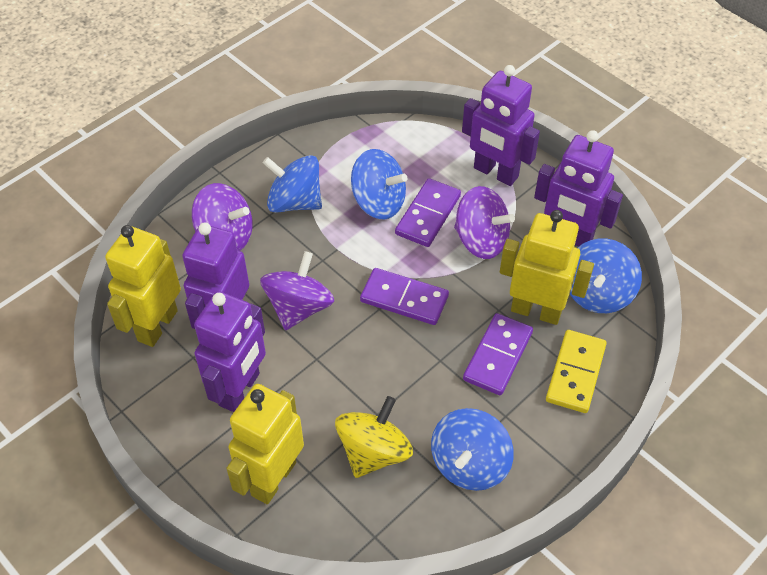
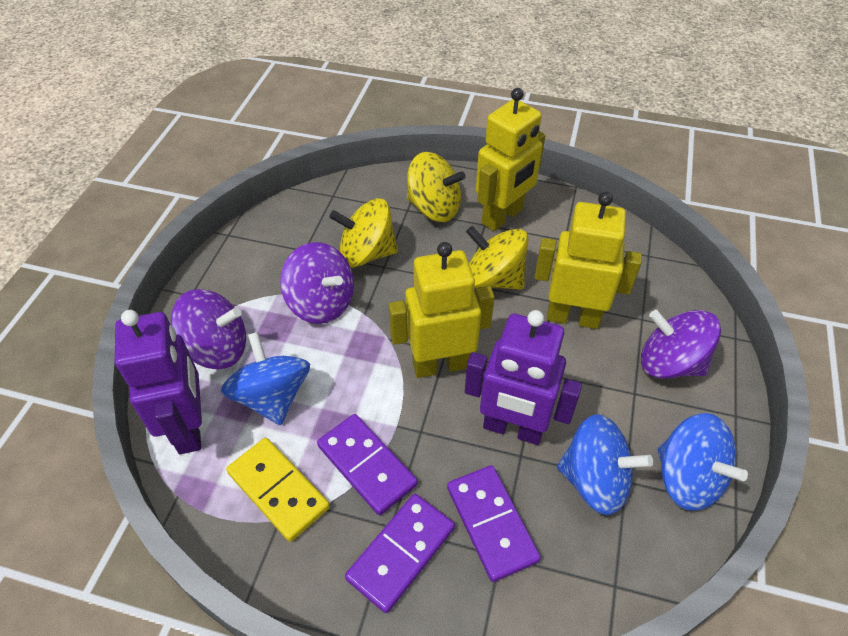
blue spinning top: [263,155,322,213] [351,149,407,219] [431,408,514,491] [570,239,642,313] = 4 -> [221,332,310,425] [557,414,653,515] [658,413,748,511] = 3
purple robot: [182,222,249,329] [194,291,266,412] [462,65,540,186] [534,130,623,246] = 4 -> [115,310,202,454] [465,310,582,445] = 2
yellow spinning top: [335,396,413,478] = 1 -> [329,198,398,268] [407,152,466,222] [466,226,528,289] = 3

